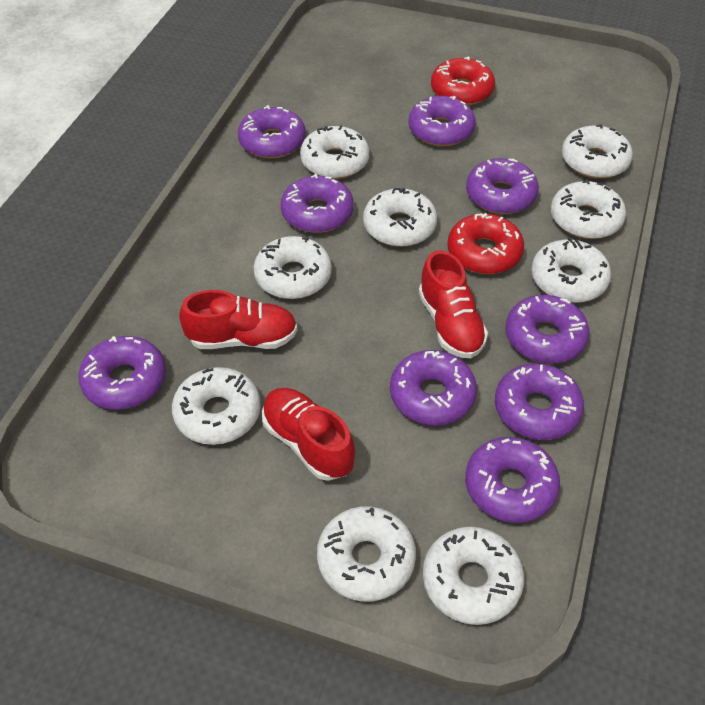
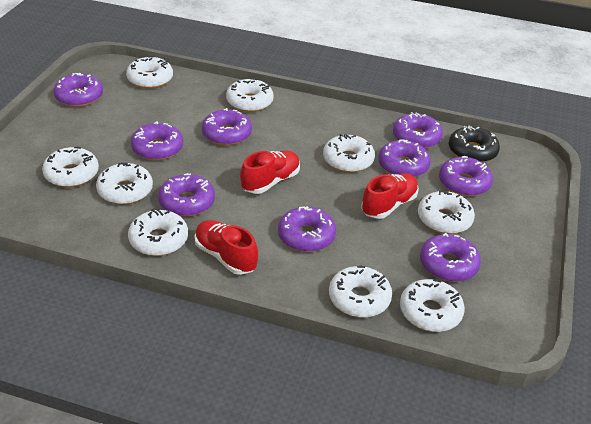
black donut: none = 0 -> [449,126,500,163] = 1
red donut: [431,57,495,105] [447,213,524,274] = 2 -> none = 0

